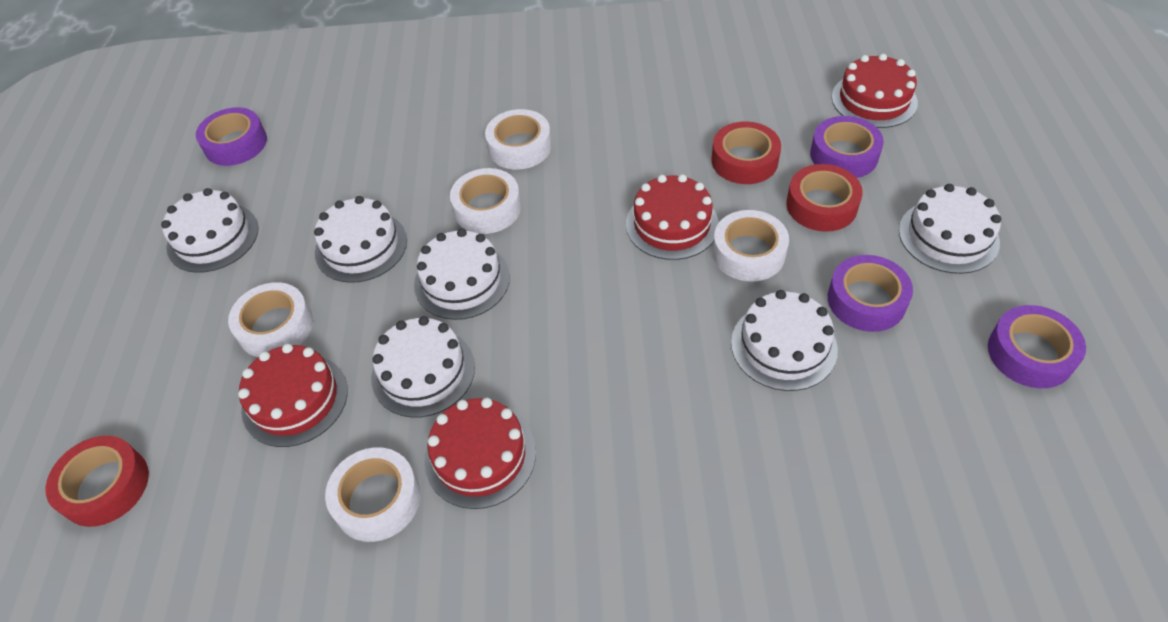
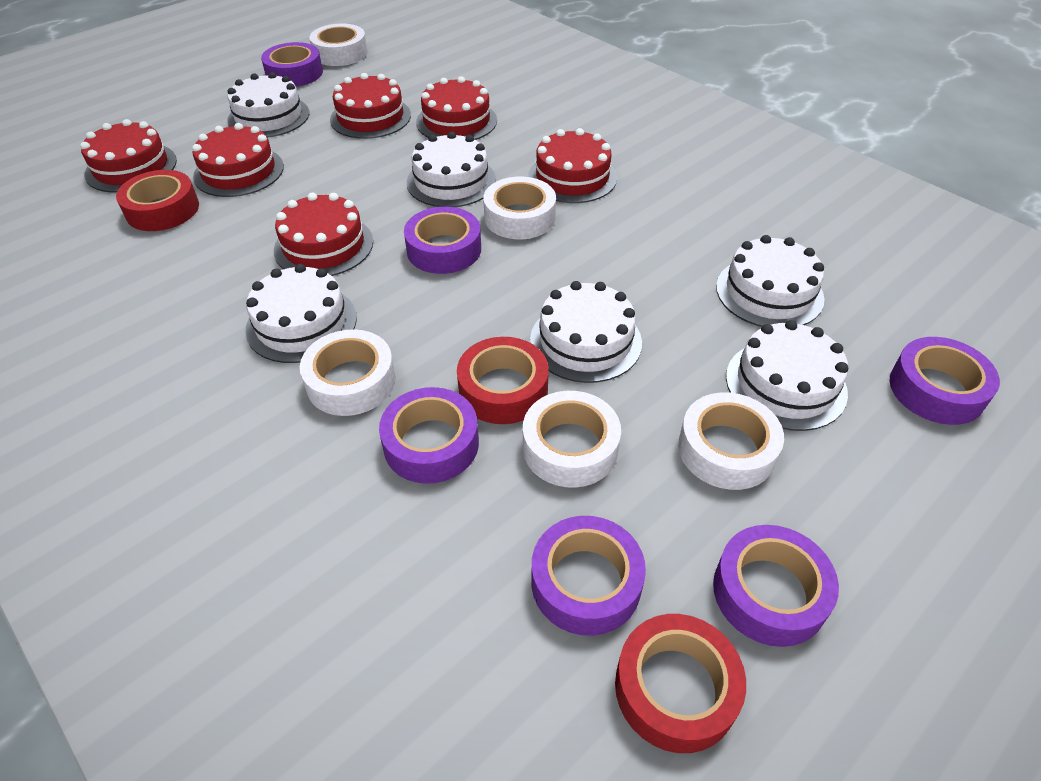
purple tape: [196,107,267,166] [810,116,884,178] [828,255,913,332] [988,305,1086,388] = 4 -> [261,42,323,87] [379,387,479,484] [404,207,481,274] [531,516,646,636] [713,525,839,647] [890,337,1000,425] = 6
red cake: [238,344,348,447] [424,398,536,509] [626,174,719,260] [832,54,918,128] = 4 -> [80,119,177,193] [192,123,284,197] [274,193,373,276] [330,73,411,139] [416,76,497,140] [528,128,617,203] = 6

